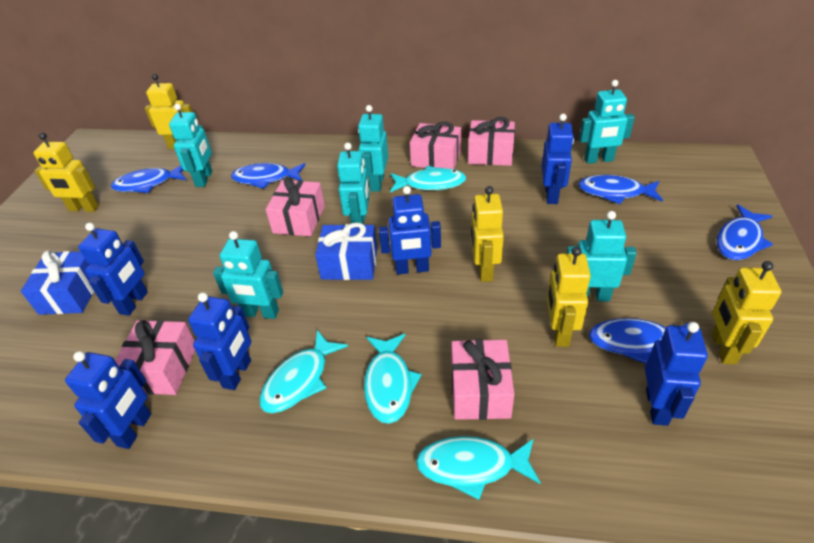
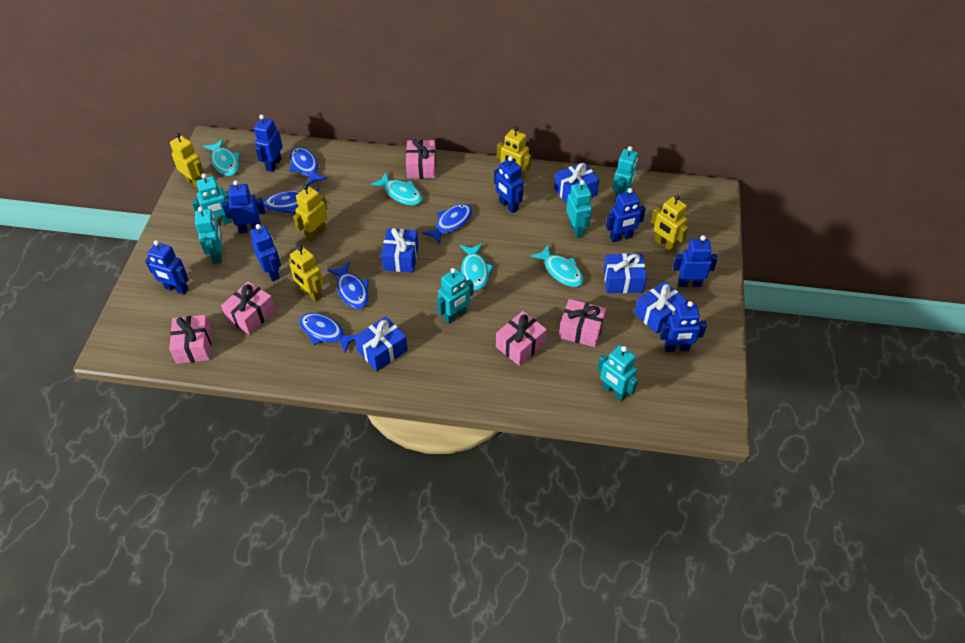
blue gift: [21,250,94,315] [315,222,377,280] = 2 -> [355,316,408,371] [381,228,419,273] [554,162,599,204] [604,253,647,293] [635,281,688,334] = 5
blue robot: [65,351,151,449] [78,223,148,316] [188,292,251,390] [379,186,441,274] [542,114,574,204] [645,322,708,426] = 6 -> [145,240,189,294] [222,180,265,234] [250,224,281,281] [254,115,283,172] [494,156,524,213] [606,188,646,242] [660,301,707,352] [673,235,718,287] = 8

